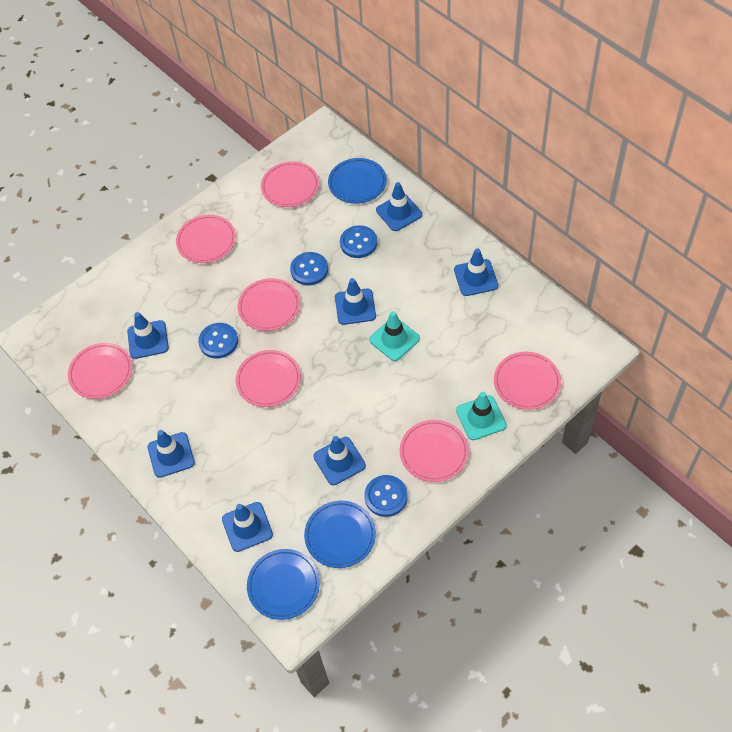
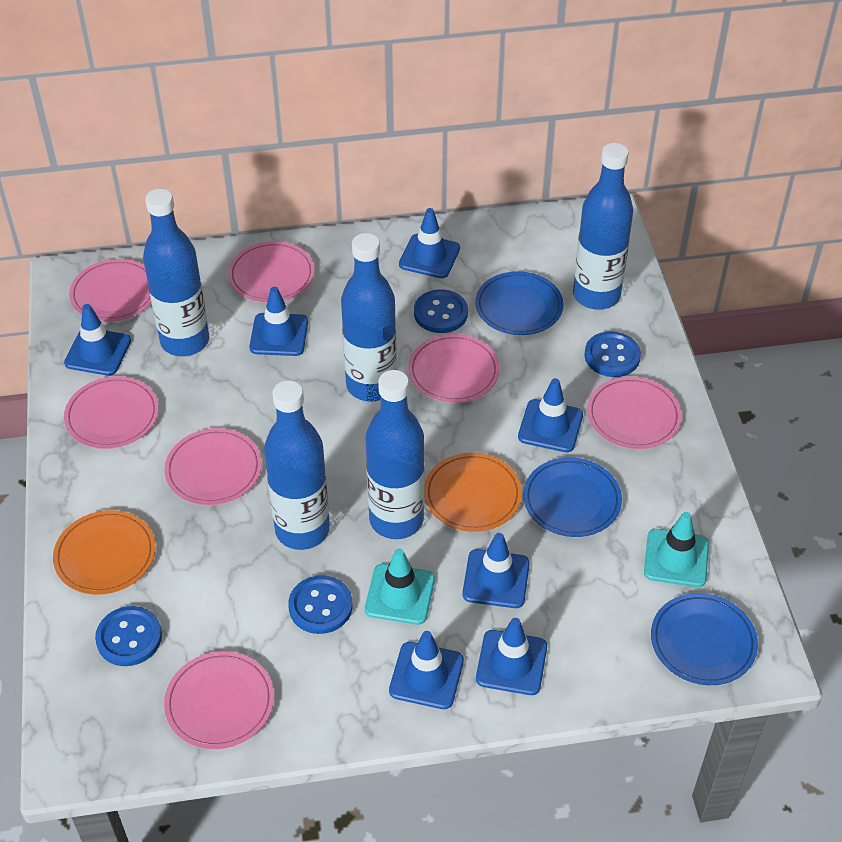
blue bottle: none = 0 -> [143,189,209,356] [264,380,330,550] [341,233,397,402] [366,370,424,539] [573,143,633,310] = 5
orange plate: none = 0 -> [53,510,156,595] [424,453,522,532] = 2

